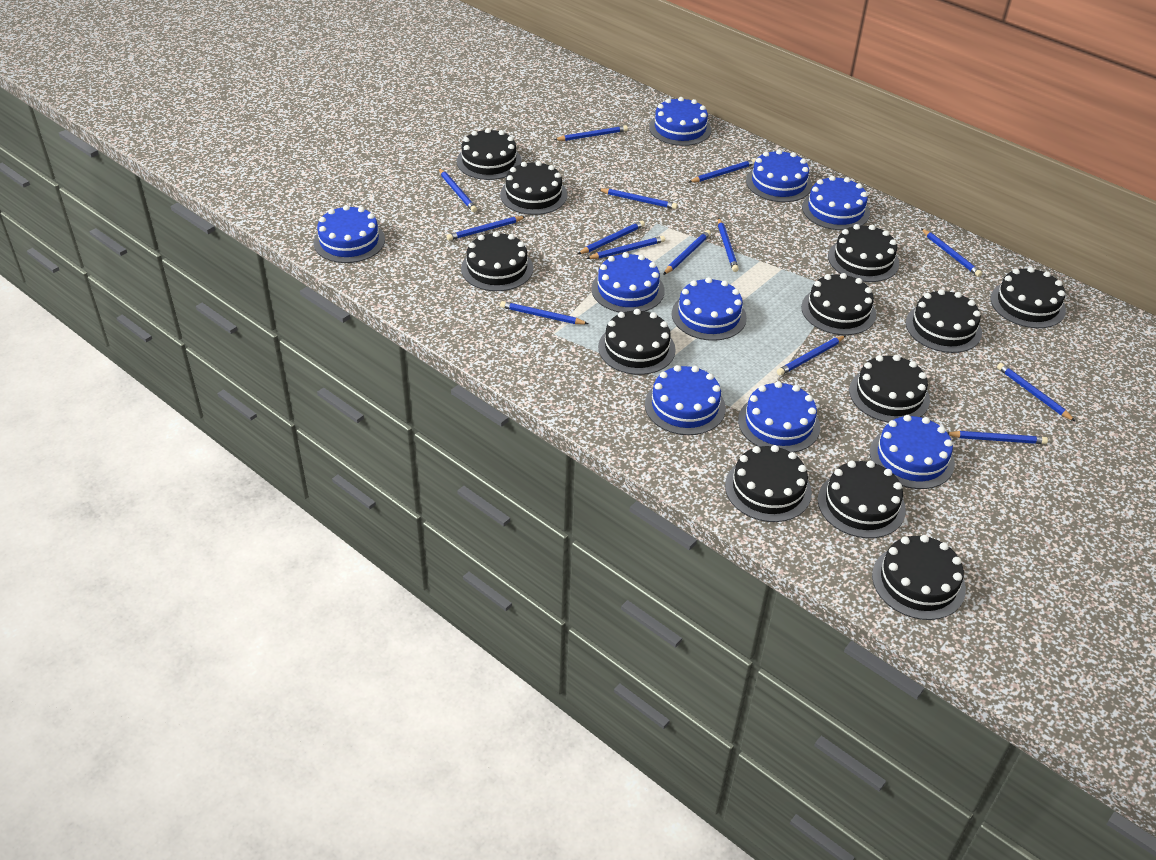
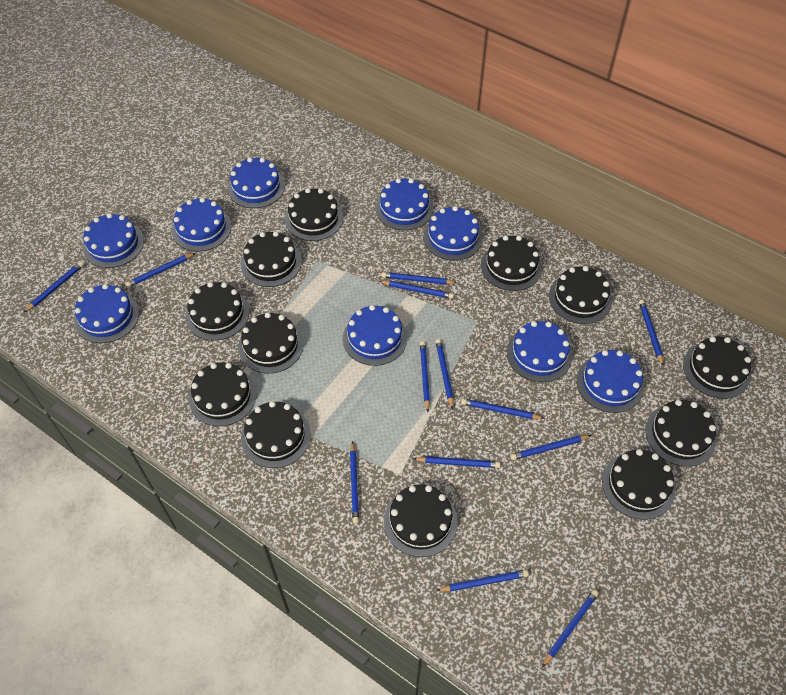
blue pencil: [439,168,477,212] [447,216,526,241] [500,301,588,324] [554,125,628,141] [578,220,645,254] [586,236,665,259] [598,189,678,209] [663,230,711,275] [689,159,756,183] [718,218,739,272] [777,335,846,376] [921,228,982,277] [948,431,1048,444] [997,363,1076,422] = 14 -> [23,262,84,313] [125,253,195,288] [350,441,359,524] [379,280,454,299] [382,272,457,284] [413,456,501,468] [420,341,430,412] [435,339,454,409] [436,570,529,592] [461,398,545,419] [510,435,592,460] [542,589,599,667] [639,300,663,366] = 13

